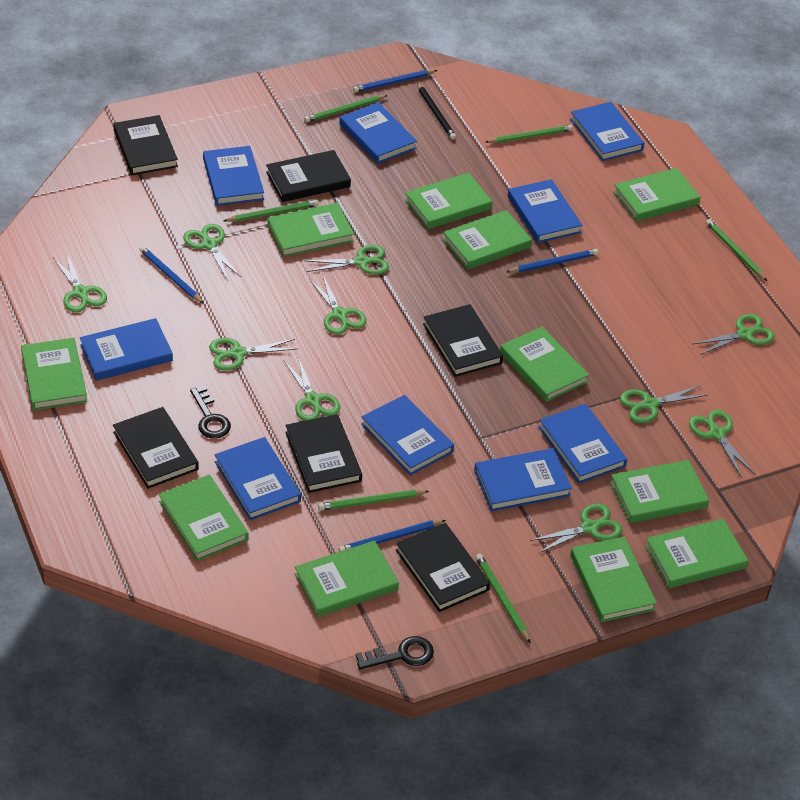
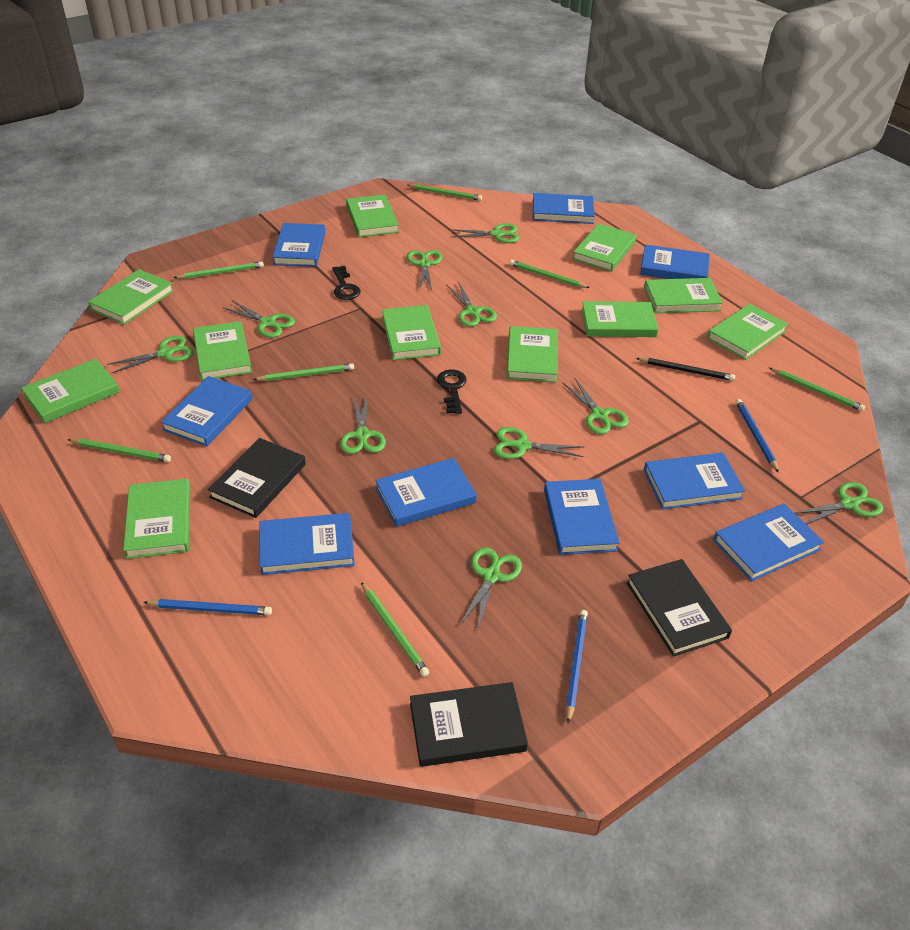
black book: [113,115,178,175] [113,407,199,489] [266,150,351,202] [285,414,362,493] [396,523,490,612] [423,304,503,377] = 6 -> [208,438,306,518] [410,682,528,767] [627,559,732,657] = 3
blue pencil: [139,246,204,304] [338,520,446,552] [353,70,437,92] [506,249,598,273] = 4 -> [143,599,272,615] [566,610,588,724] [736,399,779,473] = 3
green pencil: [224,200,319,222] [304,95,388,123] [318,490,429,511] [475,554,531,644] [485,125,573,143] [706,219,767,281] = 6 -> [67,438,171,462] [173,261,264,279] [253,363,354,381] [361,582,429,677] [408,184,482,201] [509,260,590,288] [769,368,865,412] = 7

